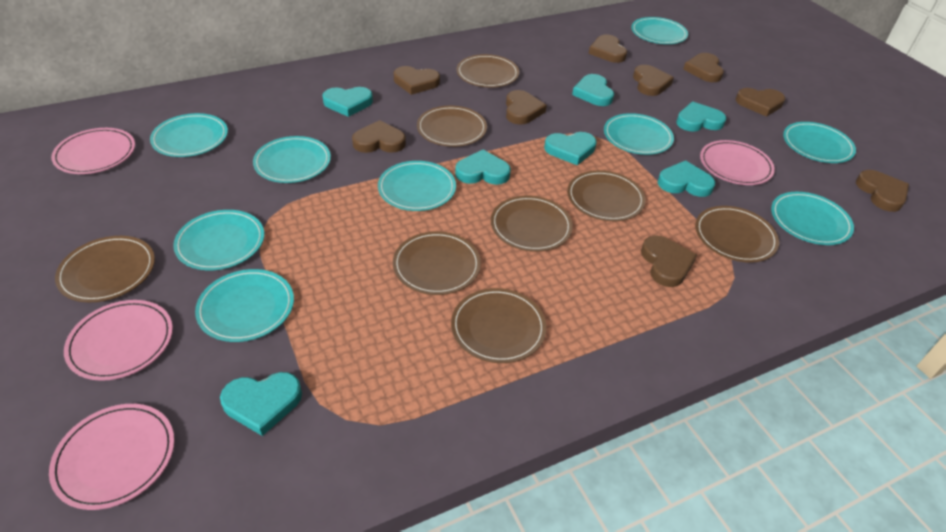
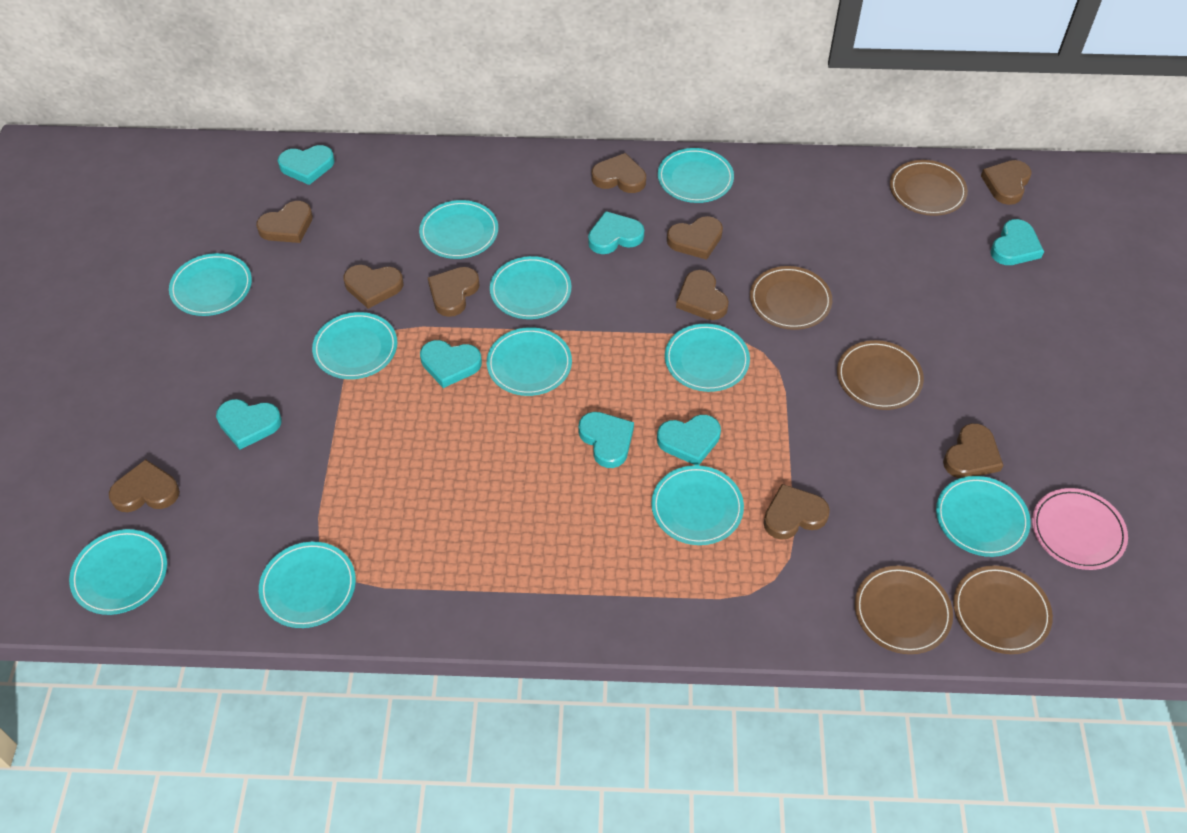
brown heart: [352,120,406,153] [394,66,440,95] [506,90,547,125] [588,34,627,63] [633,65,674,96] [641,235,697,287] [684,53,724,82] [736,88,785,117] [856,170,909,212] = 9 -> [109,459,180,512] [256,201,313,243] [344,265,403,309] [428,267,480,317] [591,153,646,193] [667,216,723,260] [676,270,729,320] [763,484,830,540] [943,423,1003,479] [981,160,1032,205] = 10
brown plate: [55,236,155,302] [393,231,481,295] [417,106,487,147] [451,288,546,363] [457,54,519,88] [491,195,573,252] [567,170,646,221] [695,206,779,263] = 8 -> [750,266,832,330] [837,340,924,410] [855,566,953,654] [890,160,968,216] [953,565,1053,654] = 5
pink plate: [49,404,175,510] [51,128,135,174] [64,300,173,381] [700,140,775,185] = 4 -> [1032,488,1128,570] = 1
turquoise plate: [150,113,228,157] [173,210,264,270] [195,269,294,342] [253,136,331,183] [378,161,456,211] [604,113,674,155] [631,17,688,44] [771,192,854,245] [783,122,856,163] = 9 -> [69,529,167,615] [169,253,252,316] [259,542,356,628] [312,312,397,379] [419,200,498,259] [487,327,572,396] [490,256,572,319] [651,465,744,545] [658,148,734,203] [665,324,750,392] [936,476,1031,557] = 11

